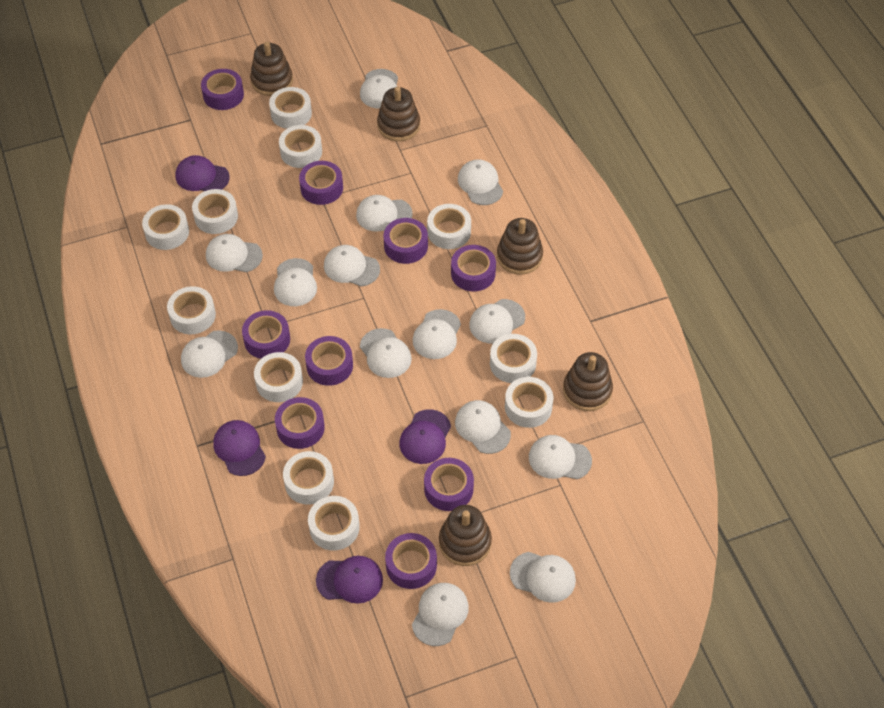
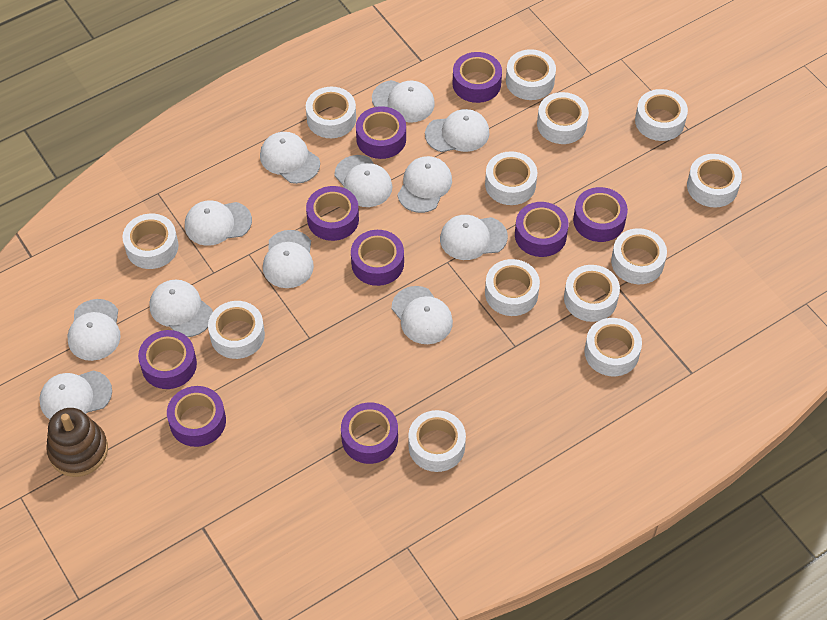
brown stacking toy: [250,42,293,96] [377,87,420,141] [439,505,492,566] [497,218,543,274] [563,352,613,411] = 5 -> [46,408,108,477] = 1
purple cap: [176,155,230,191] [213,420,266,476] [316,556,383,604] [400,409,451,464] = 4 -> none = 0
white cap: [181,330,238,378] [206,234,263,272] [274,258,317,306] [324,245,380,287] [356,195,413,232] [360,69,398,108] [360,328,412,378] [412,583,469,646] [413,309,461,359] [455,400,511,454] [458,159,503,205] [469,299,525,343] [510,552,576,603] [529,435,592,479] = 14 -> [39,371,112,419] [67,299,120,361] [150,279,213,337] [185,200,252,246] [260,132,320,184] [263,230,314,288] [335,155,392,207] [372,80,435,122] [392,286,453,344] [397,156,452,213] [425,109,489,152] [440,215,508,260] = 12
white tape: [142,204,189,250] [167,286,216,334] [192,189,238,234] [254,352,303,402] [269,87,312,129] [279,125,322,168] [283,451,334,505] [308,496,360,550] [427,204,471,249] [490,334,537,383] [505,377,553,428] = 11 -> [123,214,179,269] [208,301,265,359] [306,87,356,138] [408,410,466,472] [485,151,537,205] [485,259,540,316] [506,49,556,100] [537,92,589,144] [564,265,620,322] [584,318,642,376] [611,228,667,284] [635,89,688,141] [687,154,742,208] = 13

